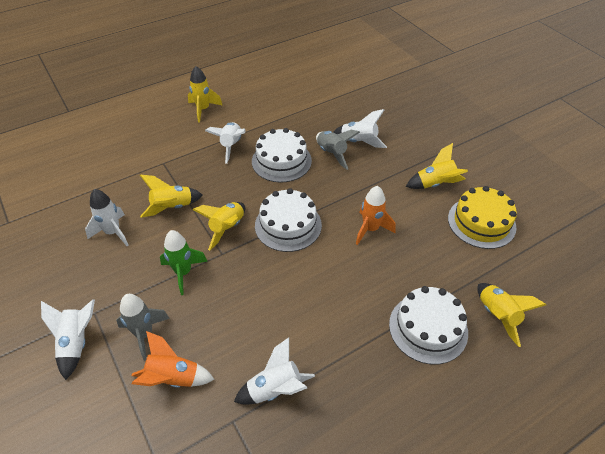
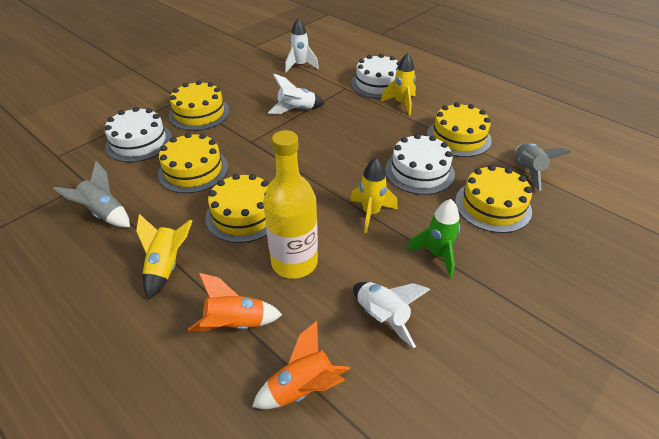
white rocket: [41,299,95,380] [85,189,128,246] [205,122,246,164] [234,337,315,405] [333,109,387,148] = 5 -> [268,74,325,114] [285,18,319,72] [353,282,430,348] = 3
yellow bottle: none = 0 -> [263,130,318,279] = 1
yellow cake: [448,186,517,249] = 1 -> [158,133,228,193] [169,80,230,131] [205,174,269,243] [427,102,492,157] [455,165,532,233] = 5
yellow rocket: [140,175,203,218] [188,66,223,123] [193,202,245,250] [406,143,468,189] [477,283,546,347] = 5 -> [136,214,192,299] [350,158,398,233] [381,53,416,115] = 3

